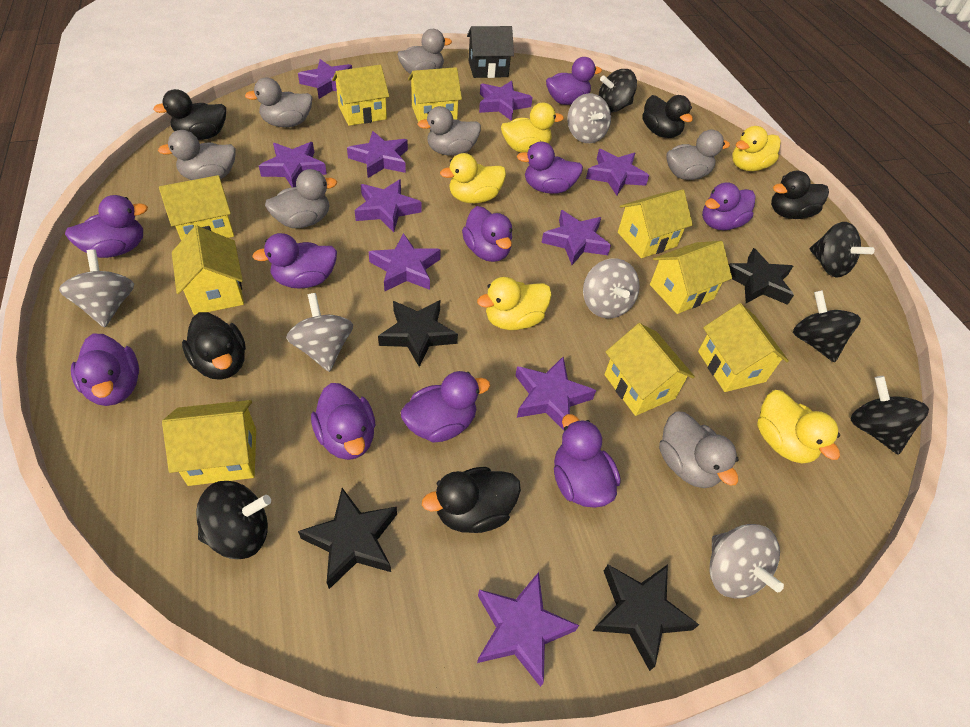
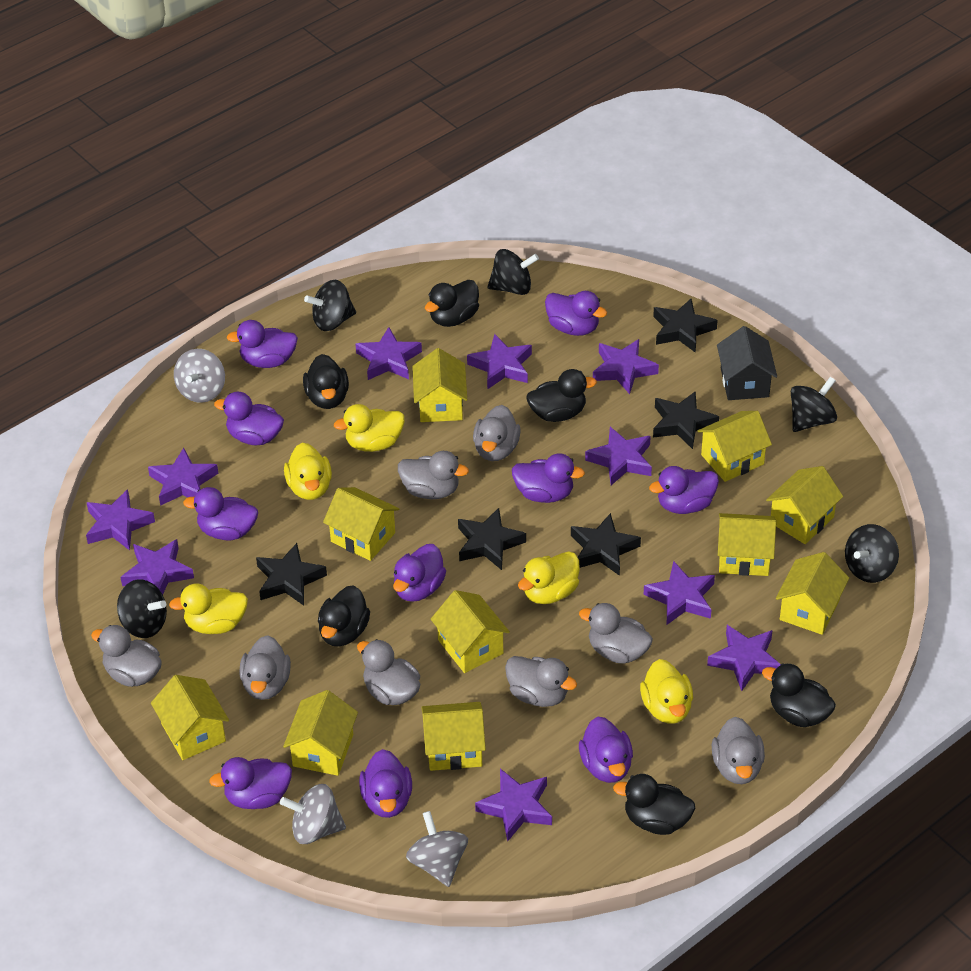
black duck: [153,89,226,140] [182,312,246,380] [422,467,521,533] [643,95,693,138] [771,170,829,219] = 5 -> [303,354,349,409] [318,585,370,647] [425,280,479,327] [526,369,597,422] [613,774,695,835] [762,663,836,727] = 6
black star: [298,488,397,589] [378,300,458,367] [593,564,699,671] [729,248,794,305] = 4 -> [256,543,327,606] [458,508,526,570] [571,513,641,576] [653,299,718,353] [653,391,719,449] = 5
grey duck: [158,130,236,180] [245,78,313,127] [265,169,337,228] [397,29,452,74] [417,106,481,156] [659,411,739,488] [666,130,730,180] = 7 -> [91,625,162,687] [239,635,291,700] [357,639,420,705] [398,451,469,499] [473,405,521,461] [505,656,577,707] [579,603,653,663] [712,717,765,784] = 8
grey spinning top: [59,249,134,328] [286,293,353,372] [567,93,611,143] [583,258,640,318] [709,524,784,599] = 5 -> [174,349,225,403] [280,784,346,844] [406,811,468,887] = 3
yellow house: [159,175,234,241] [162,400,256,486] [172,226,244,315] [332,65,389,126] [408,67,462,122] [604,323,695,416] [618,189,693,258] [650,241,732,314] [698,303,789,392] = 9 -> [151,675,229,760] [283,690,358,776] [323,487,399,561] [412,348,467,422] [421,702,486,771] [431,590,510,673] [698,411,772,482] [718,513,776,576] [766,466,843,544] [776,552,849,635] = 10

